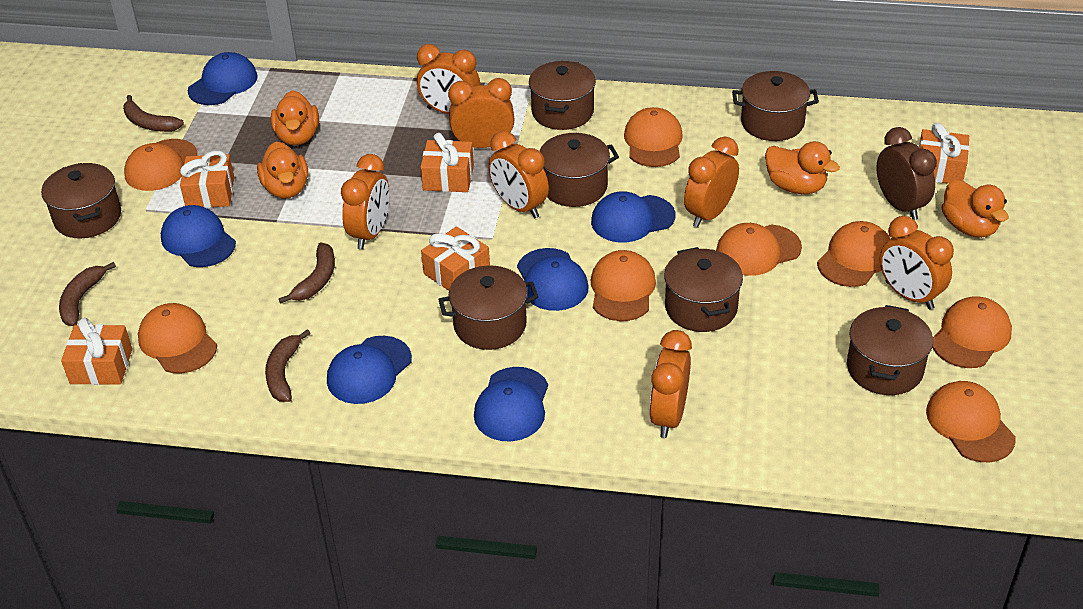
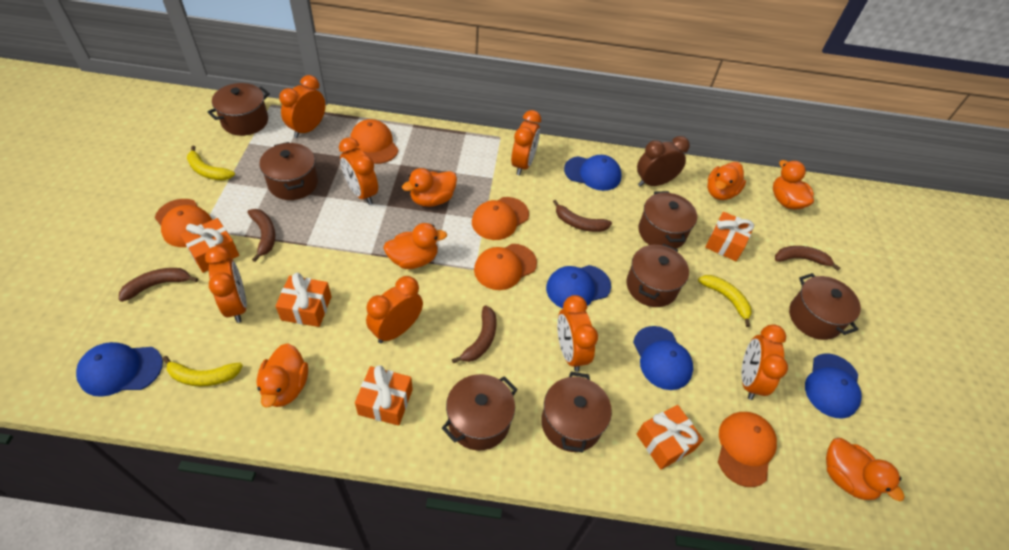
blue cap: [161,205,236,267] [188,52,258,105] [327,336,412,404] [474,367,548,442] [517,248,589,311] [591,191,676,243] = 6 -> [76,342,163,397] [546,265,611,308] [564,155,621,191] [633,326,693,390] [805,353,862,419] = 5
brown banana: [59,262,116,326] [123,95,184,132] [265,329,311,402] [279,243,335,303] = 4 -> [119,268,198,302] [247,209,276,262] [452,305,496,363] [553,200,612,232] [775,246,840,271] = 5
orange cap: [124,139,197,191] [138,303,217,373] [591,250,656,321] [624,107,683,167] [716,223,802,276] [817,221,890,287] [926,381,1016,462] [932,296,1012,368] = 8 -> [155,199,212,247] [351,119,399,164] [472,197,529,240] [474,244,537,290] [718,412,777,487] = 5
orange duck: [257,142,308,199] [271,90,319,145] [765,141,840,194] [942,179,1008,238] = 4 -> [256,343,308,408] [384,223,447,269] [402,168,457,207] [707,162,746,200] [773,160,814,209] [826,438,905,501] = 6
yellow banana: none = 0 -> [162,356,243,387] [187,146,235,181] [698,275,752,327] = 3

